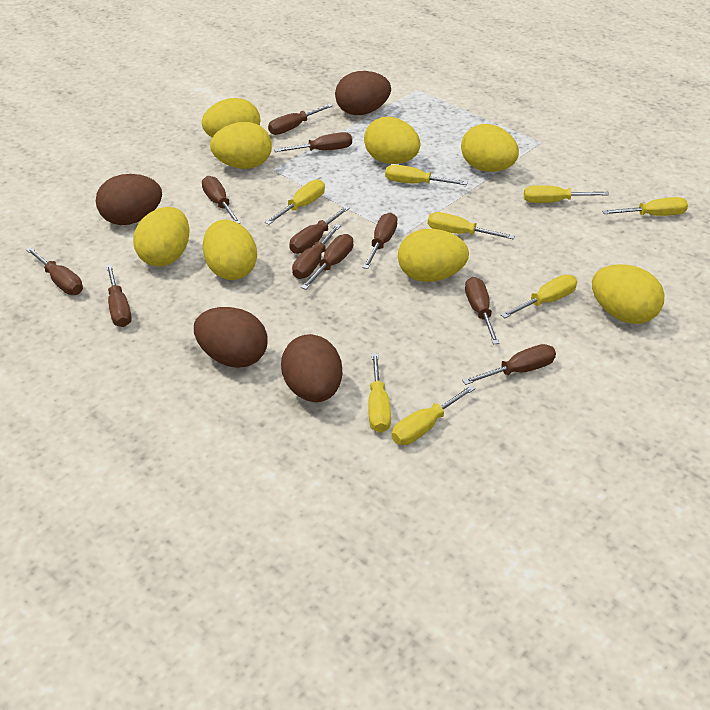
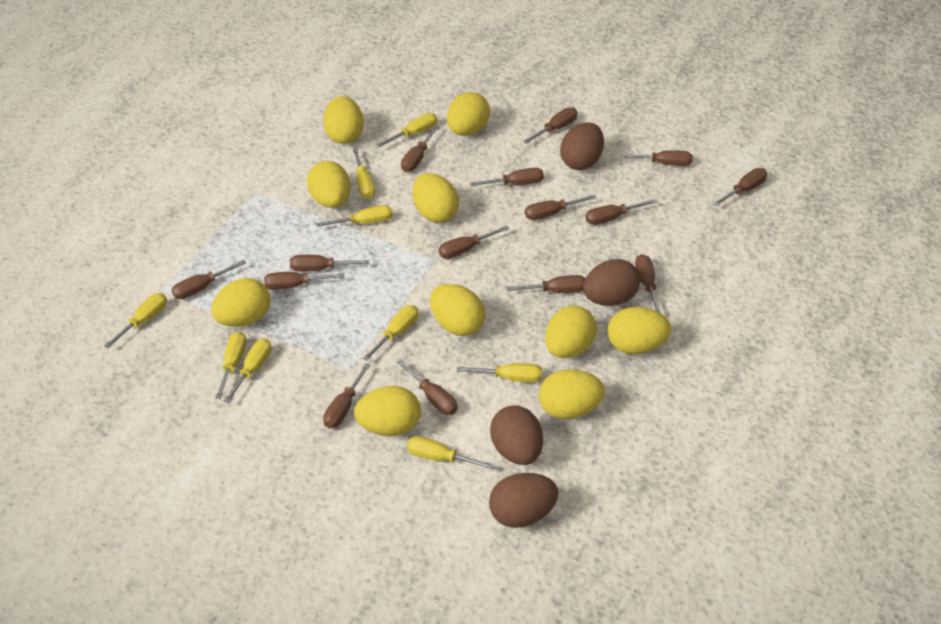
brown screwdriver: [26,247,83,295] [106,264,132,327] [202,176,241,224] [268,104,333,135] [274,132,352,152] [289,206,350,254] [292,224,341,279] [301,234,353,290] [363,212,398,269] [462,344,556,385] [465,277,500,344] = 11 -> [172,260,246,299] [264,272,345,290] [290,255,369,272] [323,363,370,428] [397,360,457,415] [401,126,439,172] [439,226,509,259] [470,168,544,186] [506,275,586,293] [523,107,578,144] [525,195,597,220] [585,199,657,225] [619,150,692,166] [635,254,661,313] [713,168,767,206] = 15
yellow egg: [133,207,190,267] [202,98,260,138] [203,219,257,280] [210,122,272,169] [364,117,420,164] [398,229,469,282] [461,124,519,172] [592,264,664,324] = 8 -> [211,278,271,327] [307,161,351,208] [323,96,364,144] [354,386,421,436] [412,173,459,223] [430,284,485,336] [447,92,490,136] [539,369,605,419] [545,306,597,358] [608,307,671,354] = 10
yellow screwdriver: [265,179,325,225] [368,353,391,433] [385,165,468,185] [392,385,476,445] [428,212,515,240] [501,275,577,318] [524,185,609,203] [602,197,688,216] = 8 -> [104,293,167,348] [215,332,246,399] [224,339,272,403] [316,205,392,227] [353,148,375,199] [363,305,418,361] [377,113,437,147] [407,436,494,469] [457,363,542,382] = 9

